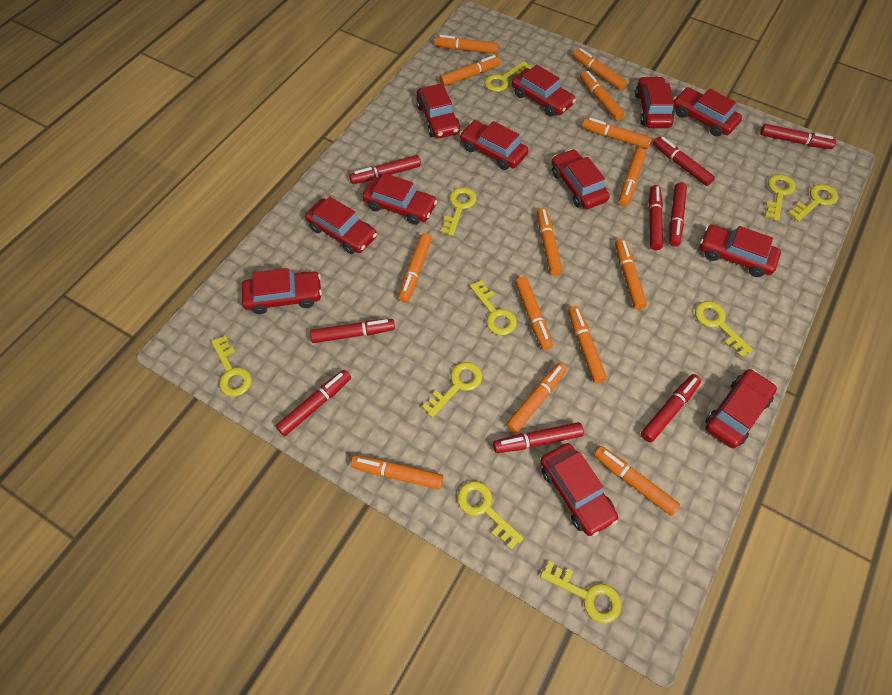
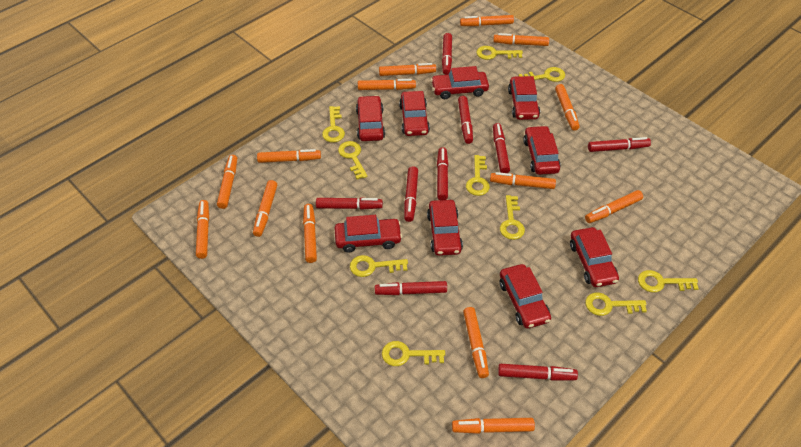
red car: [242,268,322,314] [305,196,377,254] [362,173,437,225] [416,83,460,139] [460,120,528,170] [512,65,576,116] [540,443,618,536] [551,149,609,209] [635,76,674,128] [673,87,742,136] [700,225,781,277] [705,369,777,448] = 12 -> [335,215,402,253] [356,95,385,141] [399,91,430,136] [427,200,463,256] [431,66,489,99] [500,264,551,329] [508,76,540,120] [523,126,561,175] [570,227,619,287] = 9

